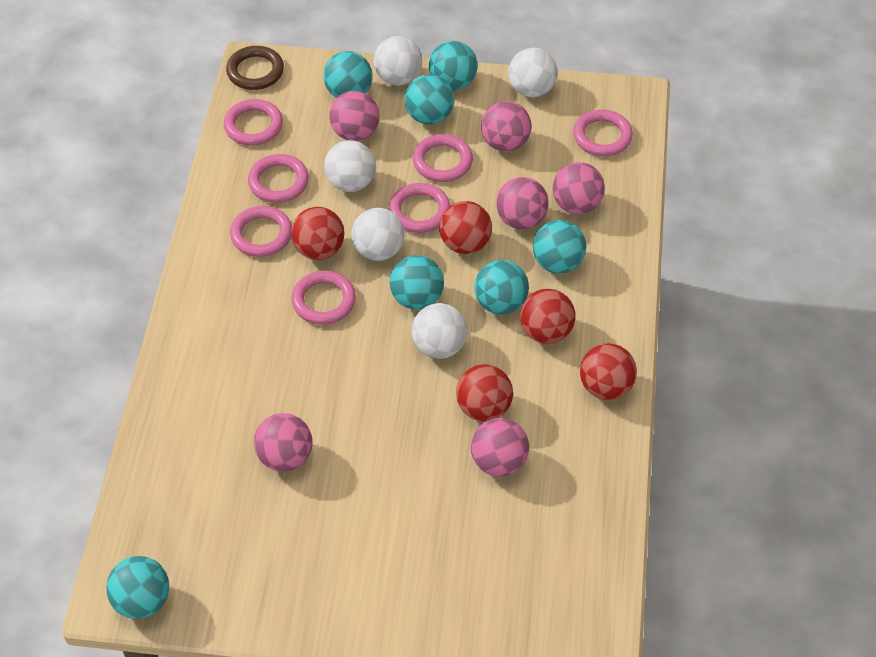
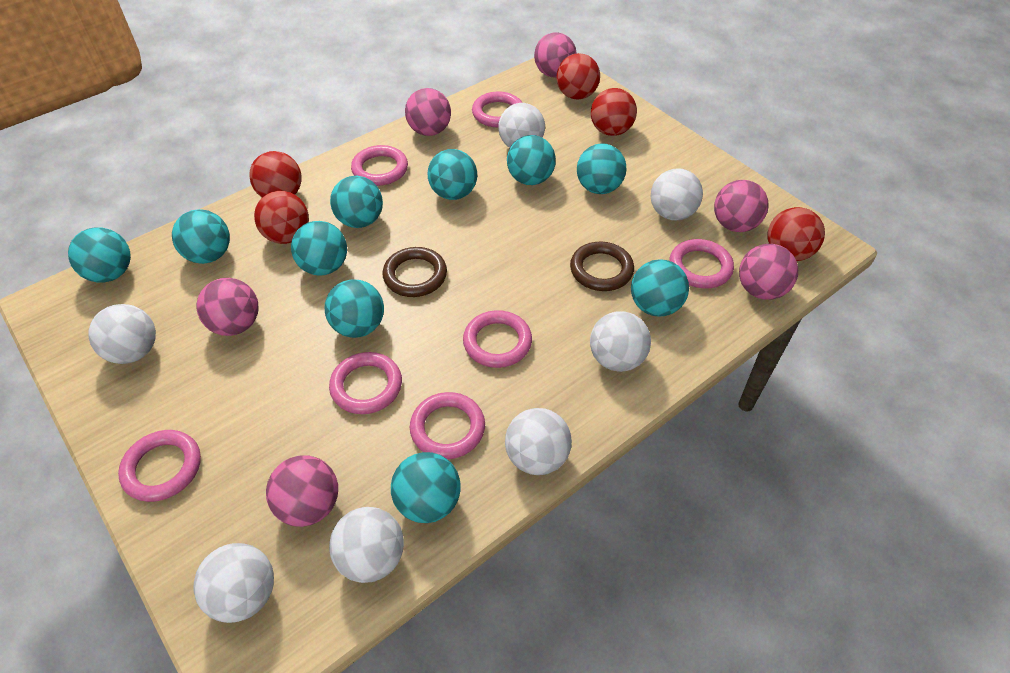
brown ring: [226,46,284,90] = 1 -> [382,247,447,297] [570,242,634,291] = 2
turquoise ball: [106,556,169,619] [323,51,372,98] [390,255,444,310] [405,74,454,124] [429,41,478,90] [474,260,529,315] [533,220,586,274] = 7 -> [68,227,131,282] [172,209,230,264] [291,221,347,276] [325,279,384,338] [330,176,383,228] [391,452,461,523] [428,149,477,200] [507,135,556,185] [577,144,626,194] [631,259,689,317] = 10
white ball: [324,140,376,192] [351,208,405,261] [374,36,422,85] [411,303,467,359] [508,48,557,97] = 5 -> [88,304,156,364] [194,543,274,623] [329,507,404,583] [498,103,545,148] [505,408,572,475] [590,311,651,372] [651,169,703,220] = 7

